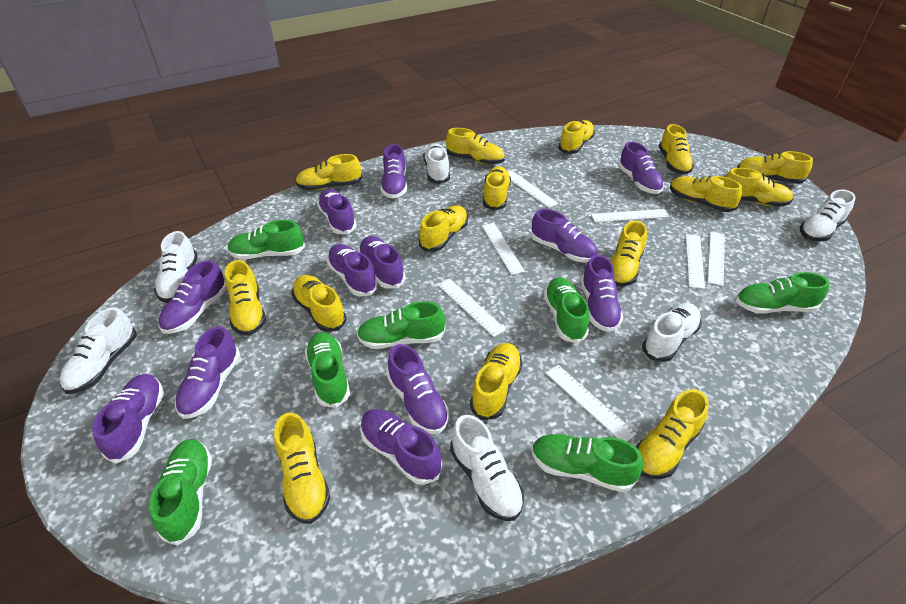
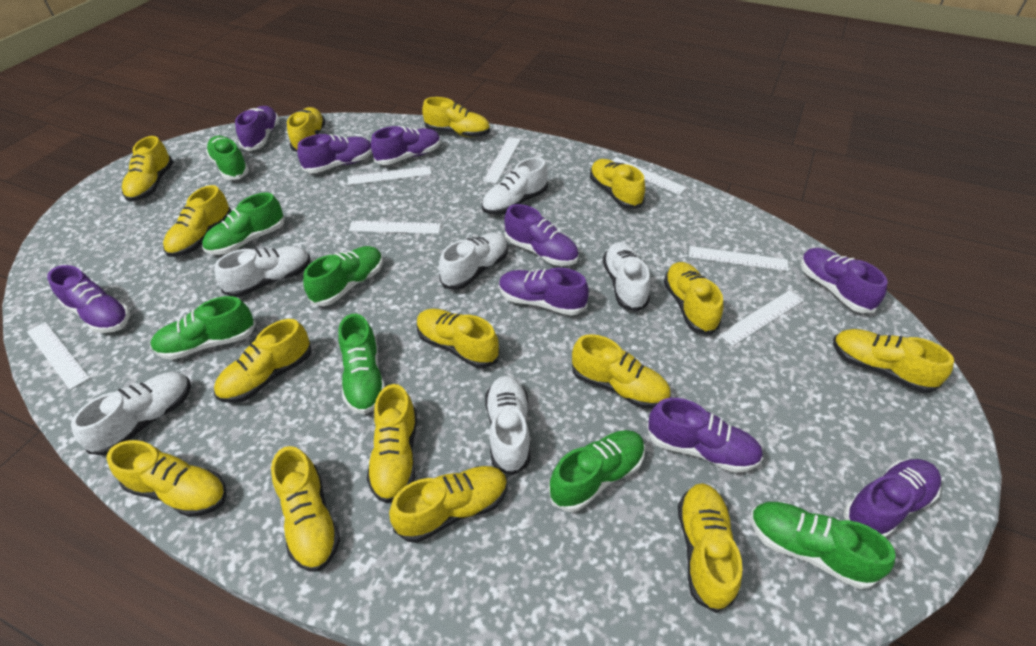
purple shoe: [92,374,164,464] [158,260,227,334] [175,326,240,419] [317,189,357,234] [327,244,378,296] [358,236,405,289] [360,409,442,485] [380,144,407,199] [387,344,449,434] [531,209,598,262] [581,255,623,332] [618,142,664,194] = 12 -> [47,265,130,333] [235,106,279,151] [297,134,372,173] [371,126,441,165] [499,268,589,316] [504,204,579,266] [647,398,763,473] [801,248,888,313] [844,459,941,537] = 9

